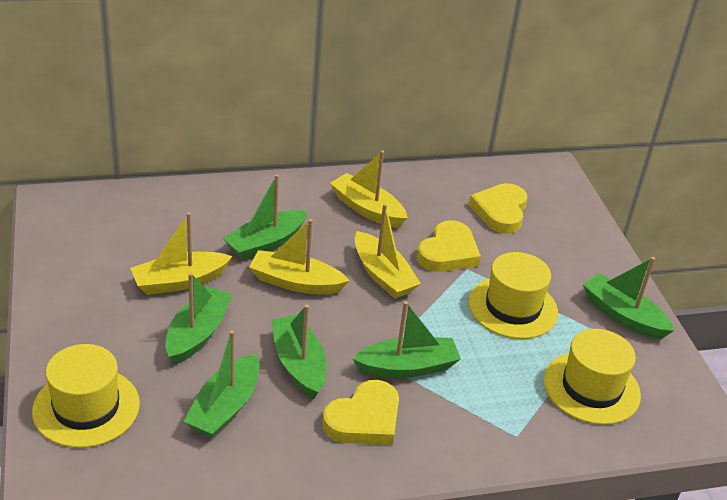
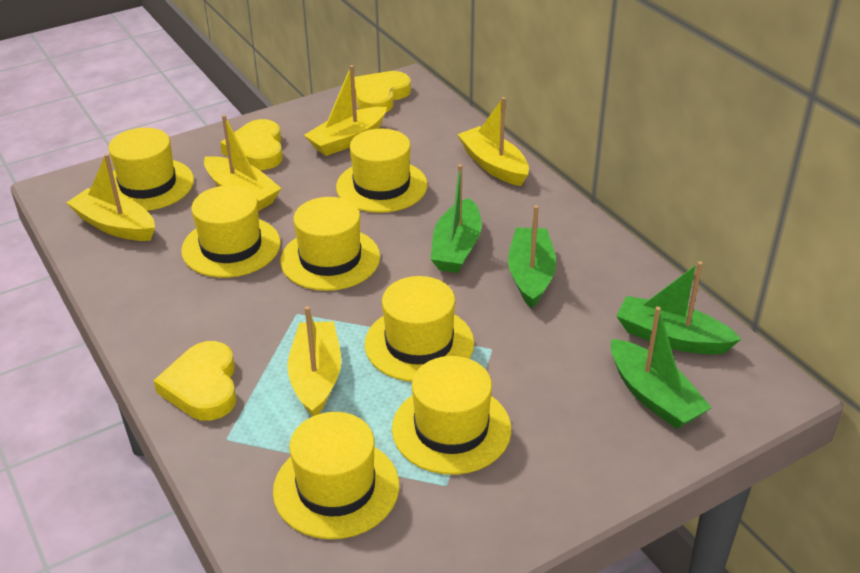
green boat: [165,273,233,364] [183,330,259,438] [223,174,308,260] [271,305,326,399] [352,301,461,378] [583,257,674,339] = 6 -> [431,164,482,273] [508,205,556,308] [611,306,712,429] [617,261,741,355] = 4
yellow boat: [130,212,232,295] [249,219,350,295] [330,150,408,228] [355,204,421,299] = 4 -> [66,154,155,241] [204,115,282,211] [287,306,341,416] [304,65,387,156] [457,97,529,186] = 5
yellow hat: [32,344,140,448] [468,252,558,339] [543,329,641,425] = 3 -> [108,128,194,211] [181,186,281,278] [273,412,399,539] [280,197,380,291] [336,129,428,213] [365,276,474,382] [392,356,511,475] = 7

